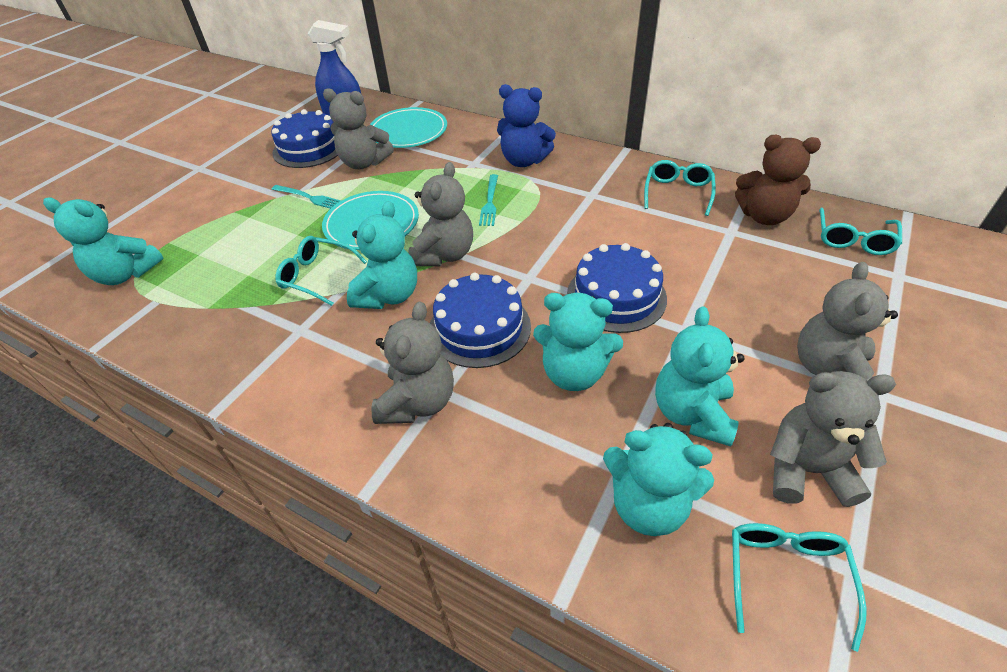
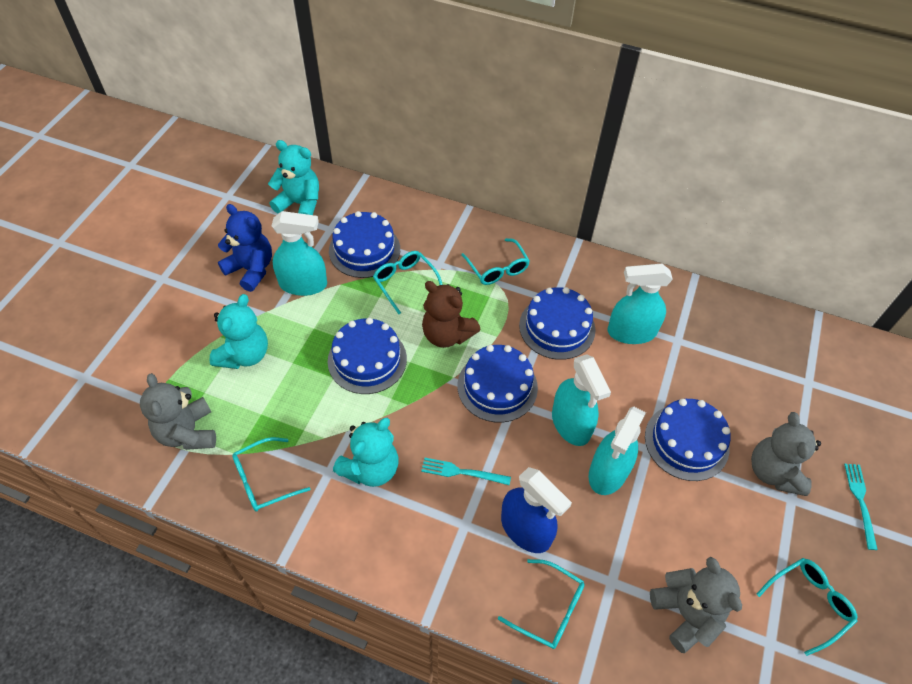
blue cake: [271,109,338,168] [430,273,531,368] [567,243,667,333] = 3 -> [328,318,407,394] [329,211,400,278] [457,345,538,422] [519,287,596,360] [645,399,731,481] = 5
grey teddy bear: [323,88,394,169] [372,302,454,424] [408,162,473,266] [770,371,896,507] [797,262,898,381] = 5 -> [140,373,216,450] [650,557,742,653] [751,412,821,496] = 3
turquoise glasses: [276,236,367,306] [644,160,716,216] [732,523,867,652] [819,208,902,255] = 4 -> [232,437,310,511] [373,251,443,314] [461,238,530,285] [498,559,585,649] [757,558,858,656] = 5
turquoise plate: [322,191,419,250] [370,107,447,148] = 2 -> none = 0
turquoise spray bottle: none = 0 -> [272,211,327,296] [552,354,611,446] [589,406,646,495] [608,264,673,344] = 4
turquoise teddy bear: [43,197,164,285] [347,201,417,309] [533,293,623,391] [603,423,714,536] [655,306,745,447] = 5 -> [209,294,268,369] [268,140,319,215] [333,418,398,487] = 3

